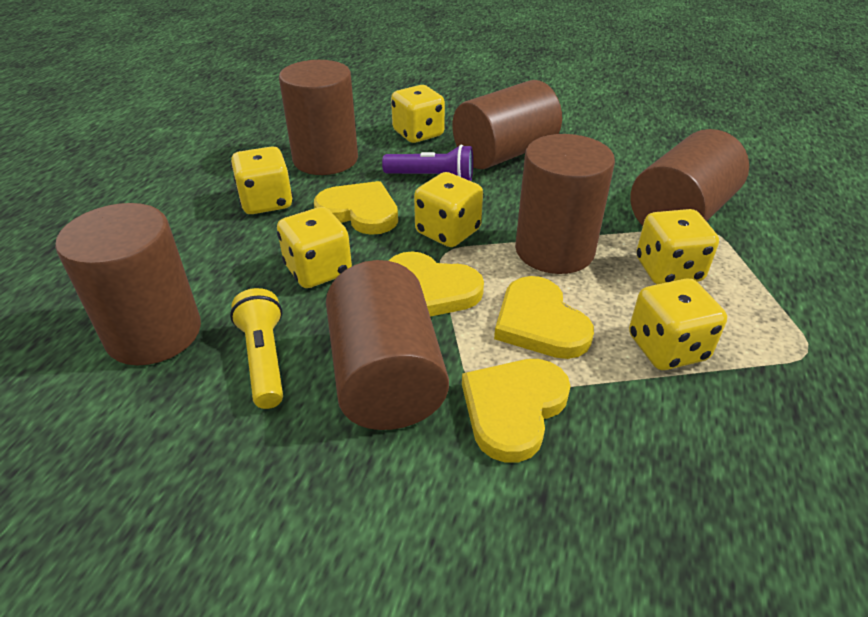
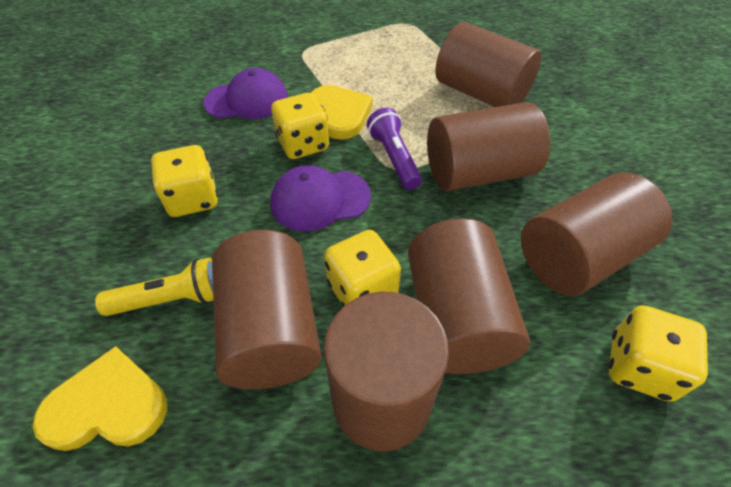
purple cap: none = 0 -> [203,68,288,119] [270,165,371,232] = 2
yellow dice: [231,146,293,214] [277,207,352,288] [391,85,445,143] [414,172,483,247] [629,279,727,370] [636,209,719,284] = 6 -> [151,145,218,217] [271,93,329,159] [324,230,401,307] [609,305,708,402] = 4
yellow heart: [314,181,398,235] [388,251,484,317] [462,359,571,463] [494,276,594,359] = 4 -> [32,346,167,451] [311,85,373,140] = 2

